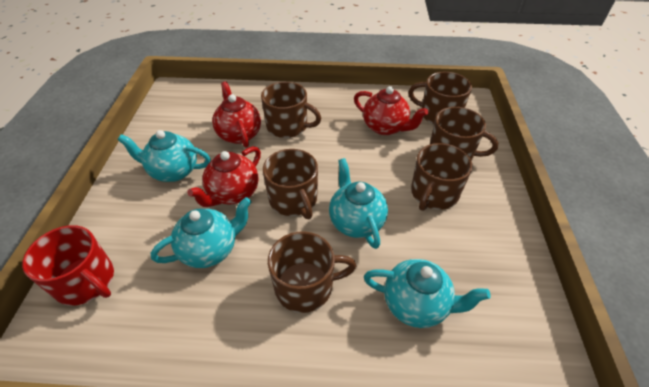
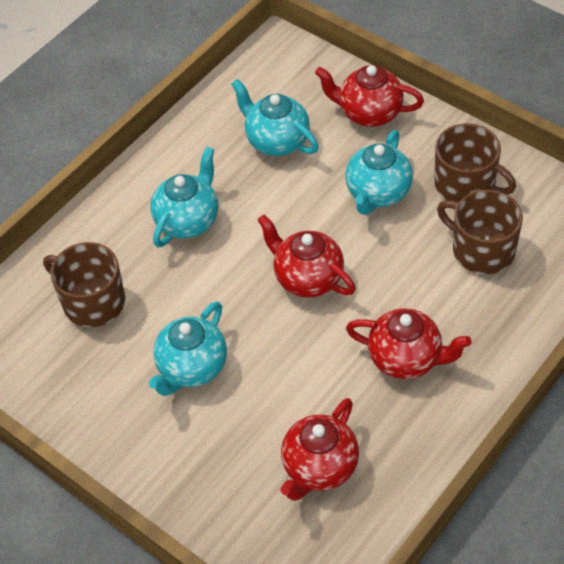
brown mug: [261,82,321,138] [263,149,318,219] [268,231,356,313] [408,72,472,124] [411,143,472,211] [430,107,499,161] = 6 -> [43,242,125,327] [435,123,516,202] [437,189,523,274] = 3
red mug: [22,225,114,306] = 1 -> none = 0
red teapot: [187,146,261,207] [212,82,261,148] [354,86,428,135] = 3 -> [258,215,356,298] [280,398,359,501] [315,65,424,127] [346,308,472,379] = 4

